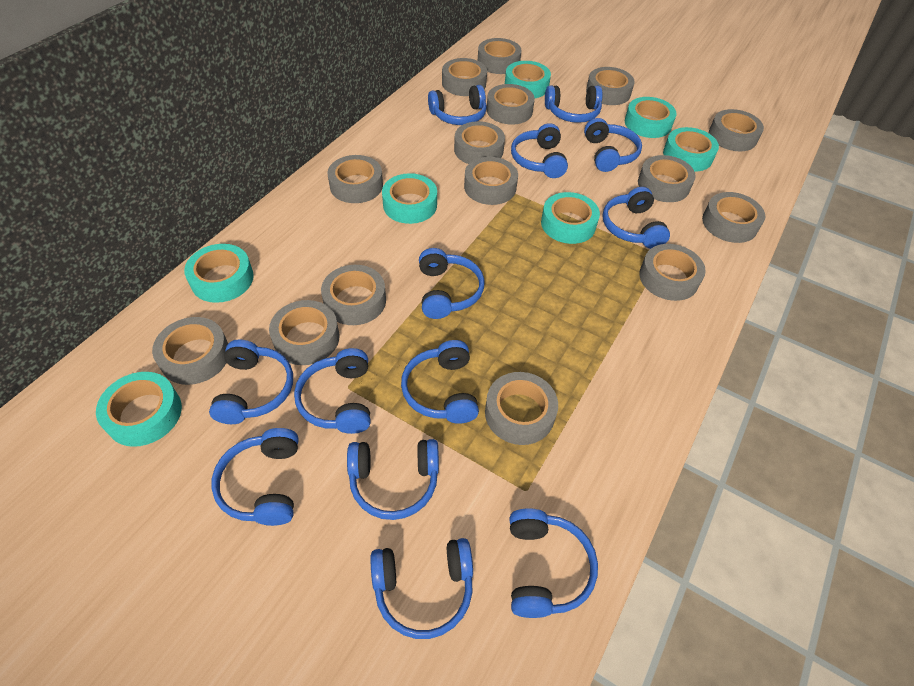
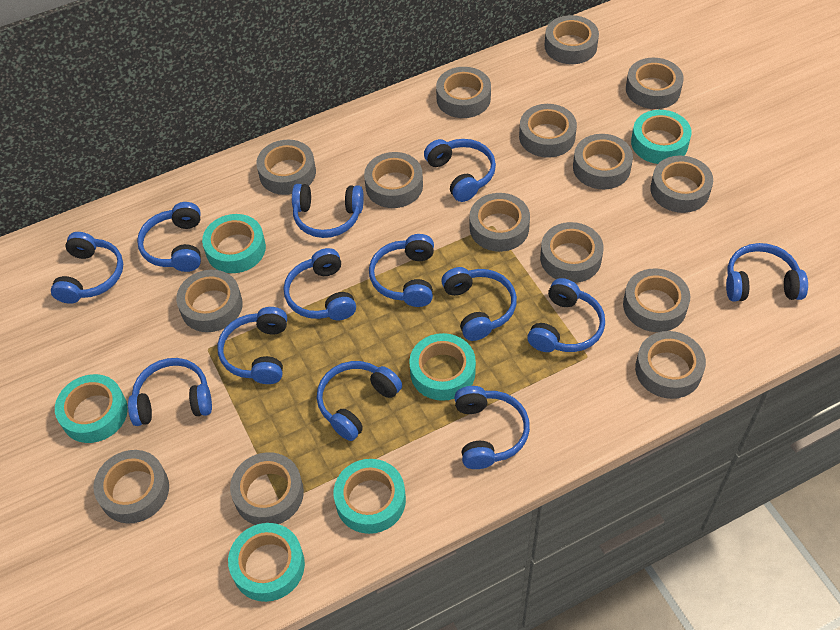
turquoise tape: [96,372,182,447] [184,244,254,303] [382,173,437,224] [505,61,551,98] [541,192,600,244] [625,97,676,138] [663,127,719,172] = 7 -> [55,374,128,443] [202,214,266,273] [228,523,305,602] [334,459,406,534] [409,333,476,401] [631,110,692,164] = 6

